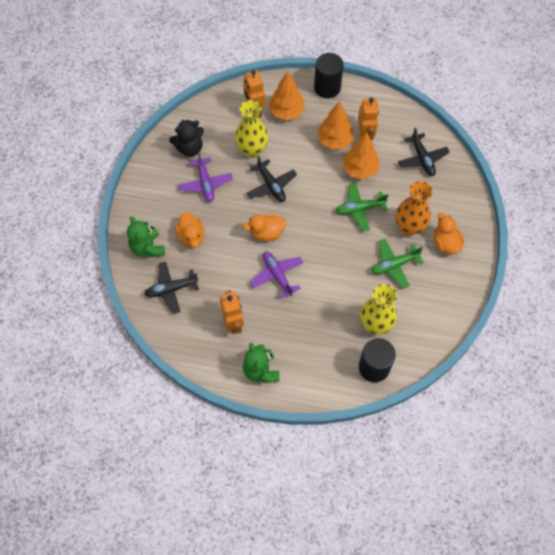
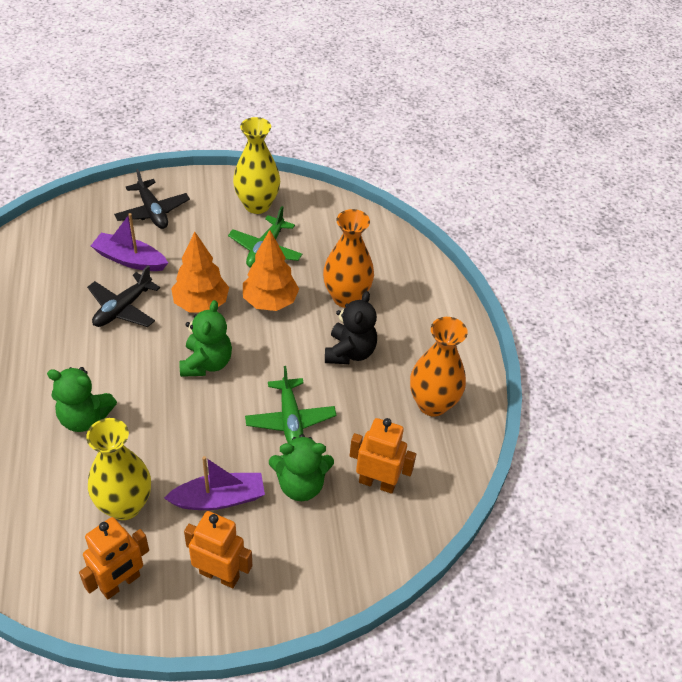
black cylinder: [314,53,344,98] [359,338,396,382] = 2 -> none = 0
black plane: [144,262,199,314] [247,156,297,202] [398,128,450,176] = 3 -> [87,266,160,327] [114,169,190,229] = 2
green teddy bear: [127,216,165,257] [243,343,280,383] = 2 -> [47,367,117,432] [179,300,232,377] [269,434,334,501] = 3
orange duck: [175,212,205,248] [243,214,286,241] [434,213,464,254] = 3 -> none = 0
orange tree: [269,72,305,120] [317,102,354,149] [343,132,380,179] = 3 -> [171,232,229,313] [243,230,299,311] = 2
orange vase: [396,181,433,236] = 1 -> [323,209,374,308] [410,317,468,417] = 2
purple boat: none = 0 -> [91,213,168,271] [164,456,265,510] = 2
purple plane: [178,152,233,202] [250,252,303,299] = 2 -> none = 0

